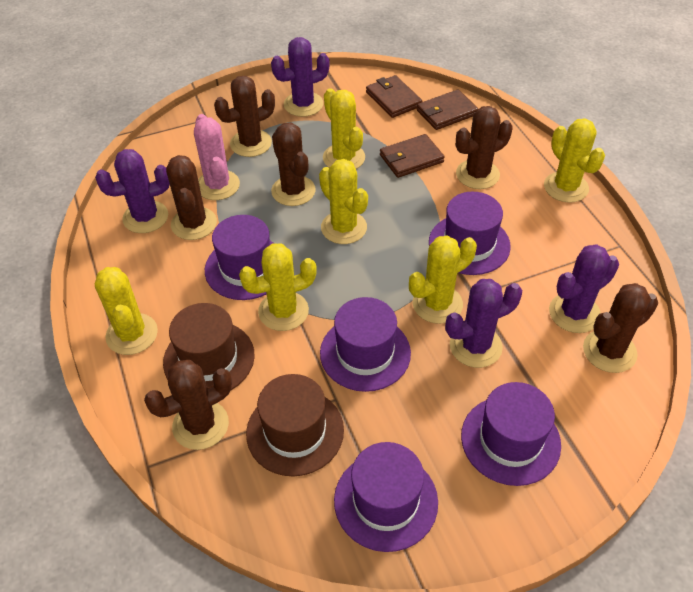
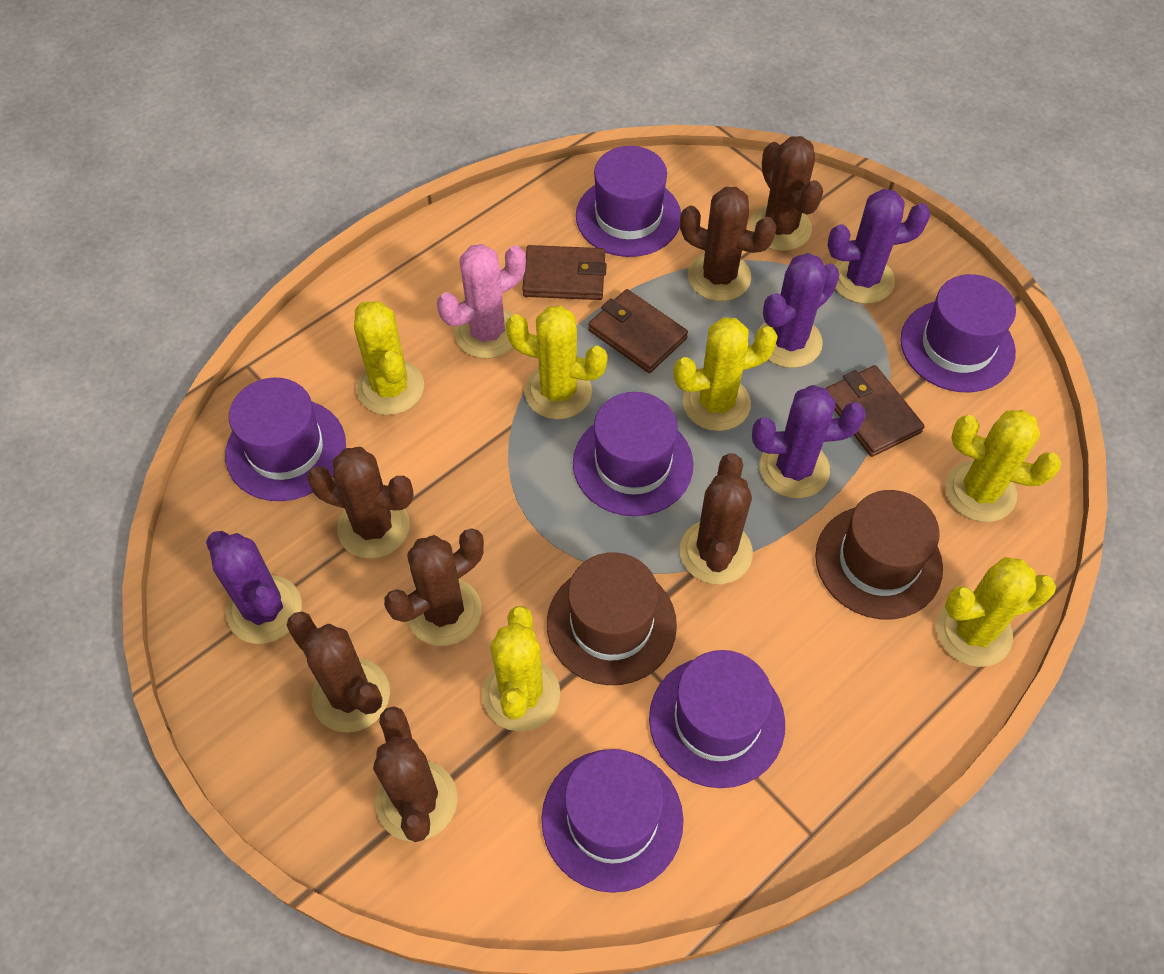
brown cactus: [144,360,232,450] [166,155,217,240] [214,76,275,157] [271,123,316,206] [456,106,512,189] [583,283,658,373] = 6 -> [287,611,390,733] [307,447,414,559] [373,706,457,842] [384,528,484,646] [680,187,777,301] [680,453,753,584] [750,136,823,251] = 7
purple hat: [205,215,273,300] [320,297,411,392] [334,442,438,552] [429,192,511,275] [461,382,561,486] = 5 -> [225,377,346,501] [541,749,684,893] [573,392,694,516] [576,146,681,257] [649,650,785,788] [900,274,1016,392] = 6

